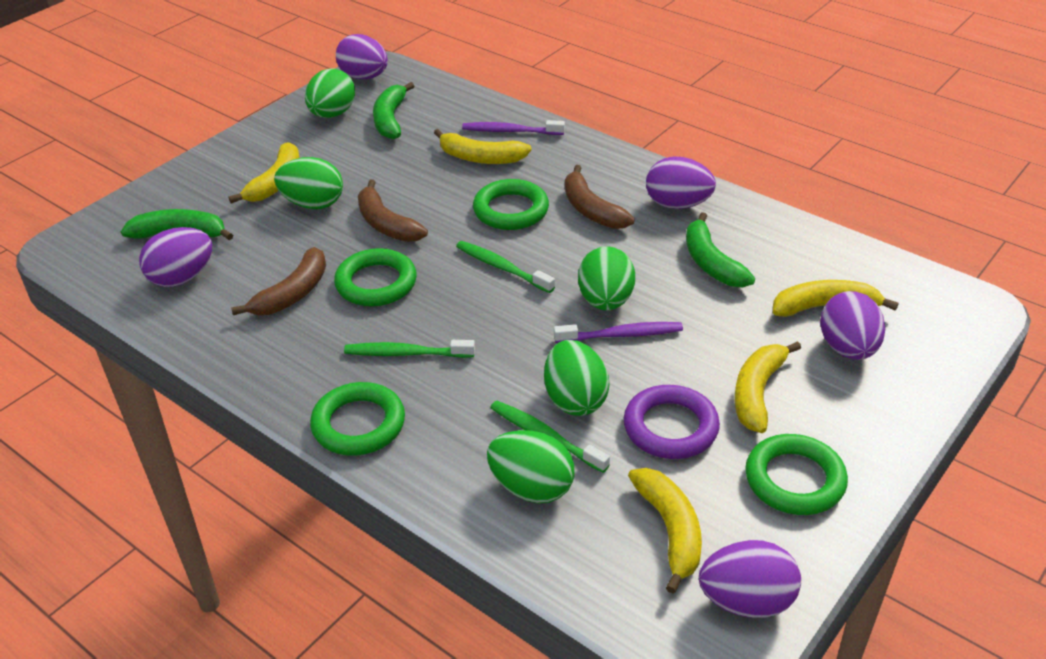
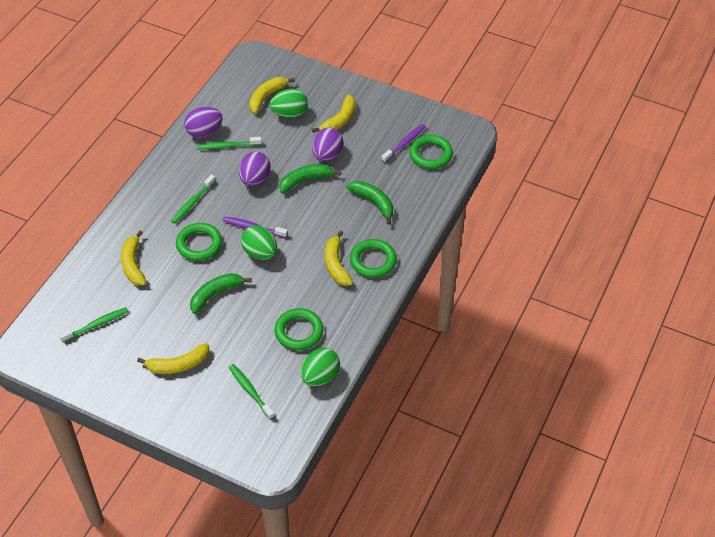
brown banana: [231,247,326,315] [358,180,428,242] [565,165,635,229] = 3 -> none = 0
green egg: [274,157,343,209] [305,68,355,118] [487,430,575,504] [544,340,609,416] [578,246,635,311] = 5 -> [241,225,277,260] [270,89,308,118] [301,348,340,386] = 3
green toothbrush: [344,340,475,358] [456,241,555,293] [490,401,610,473] = 3 -> [59,307,129,343] [171,175,215,224] [197,137,262,150] [229,364,275,420] = 4
purple egg: [139,227,212,287] [336,34,388,79] [646,157,716,209] [699,540,801,618] [821,291,885,360] = 5 -> [184,107,222,138] [239,151,271,186] [312,128,343,161] = 3
purple ring: [624,385,720,459] = 1 -> none = 0

